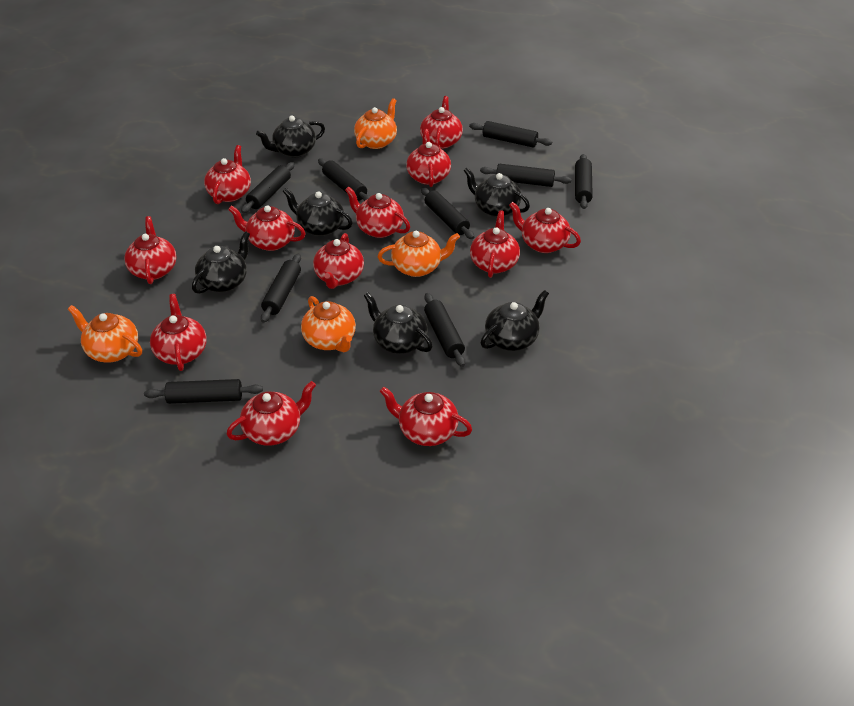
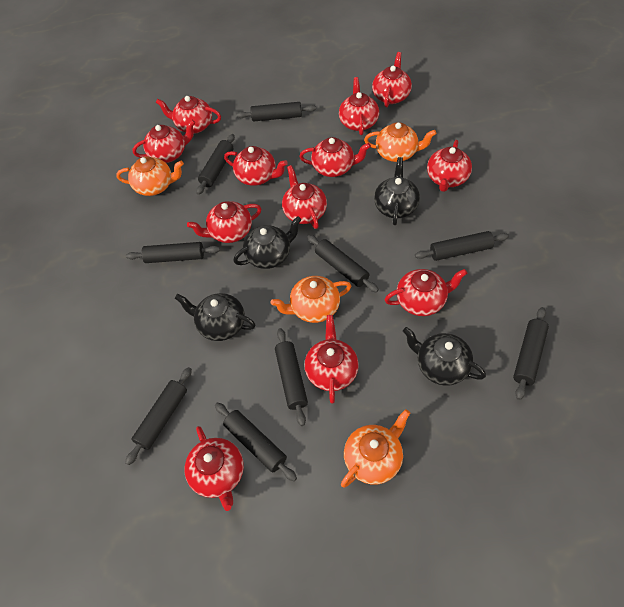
black teapot: [192,231,250,294] [256,116,325,158] [283,188,353,236] [364,292,433,354] [463,167,530,217] [481,290,549,351] = 6 -> [175,293,255,341] [234,216,301,269] [374,157,420,225] [403,327,486,386] = 4

